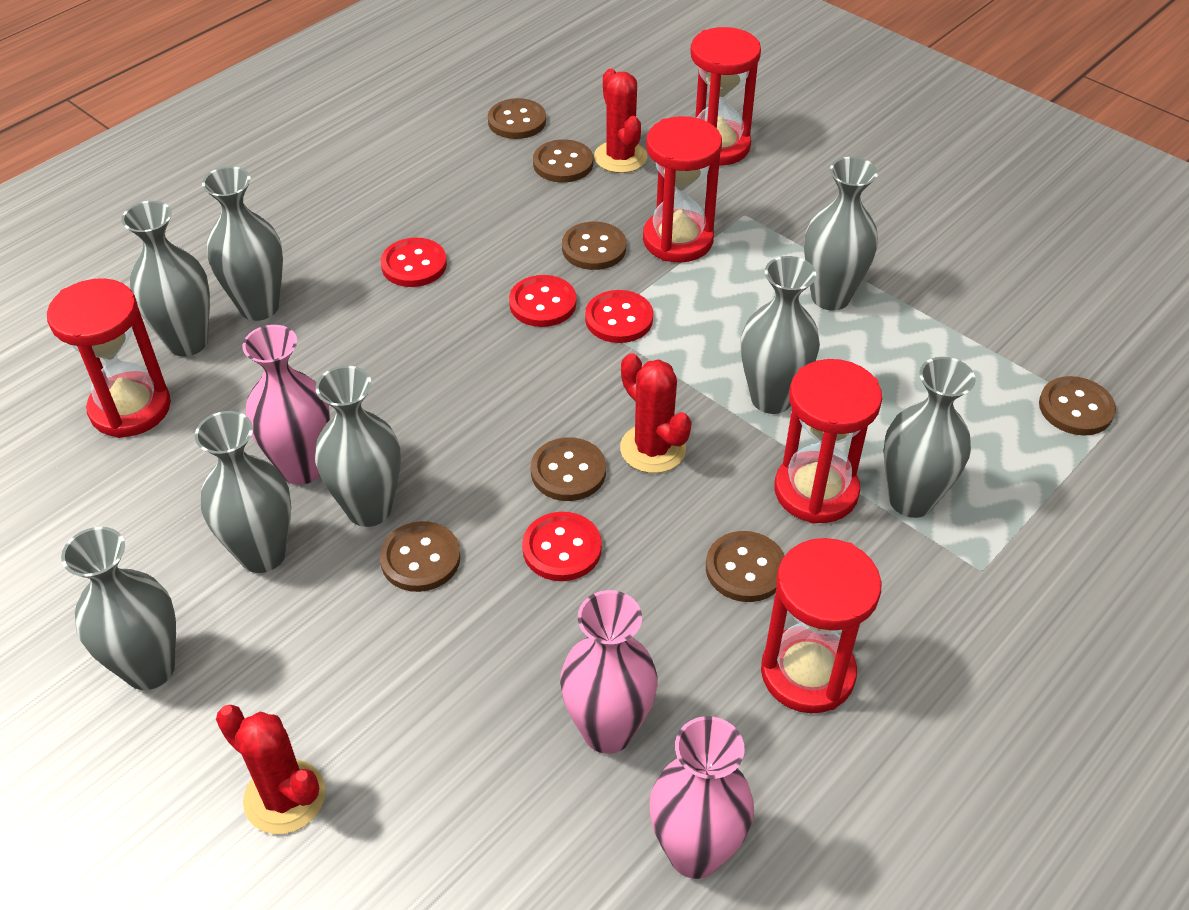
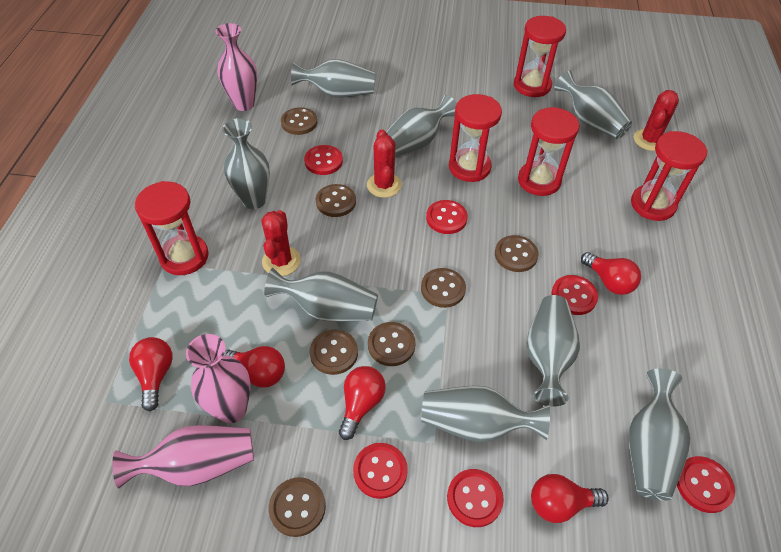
red button: [381,238,447,287] [509,275,576,327] [522,512,602,581] [585,290,653,343] = 4 -> [304,145,343,175] [353,443,408,499] [426,200,468,234] [447,469,504,527] [552,275,598,315] [677,456,735,513] = 6
red light bulb: none = 0 -> [129,337,173,411] [224,346,285,388] [339,366,386,440] [531,474,609,523] [581,252,641,295] = 5

